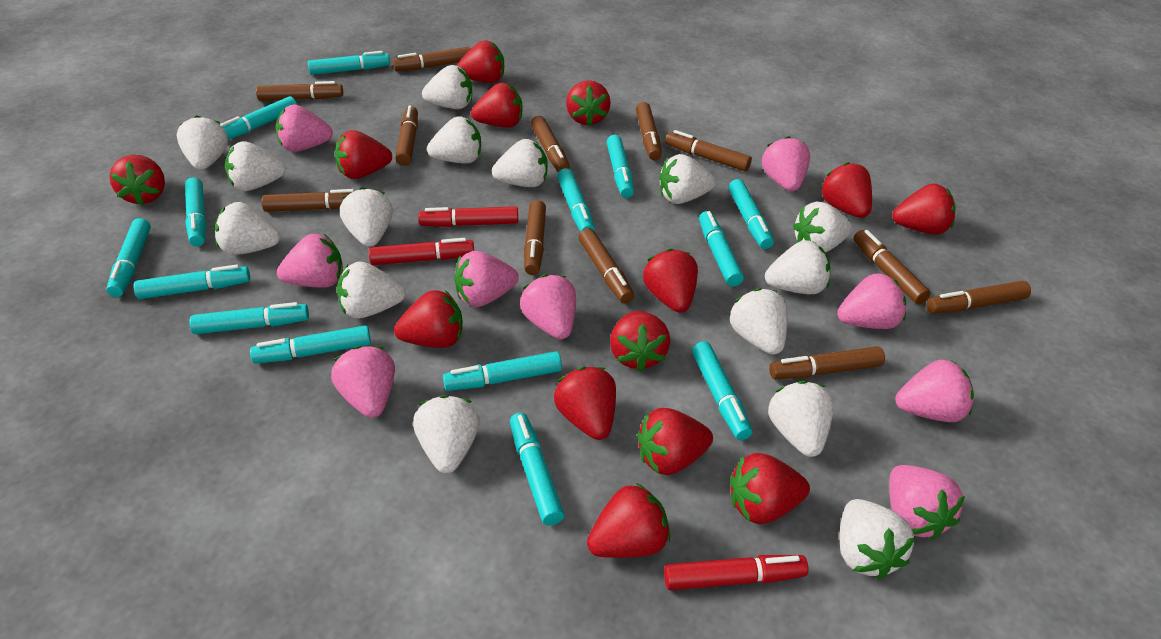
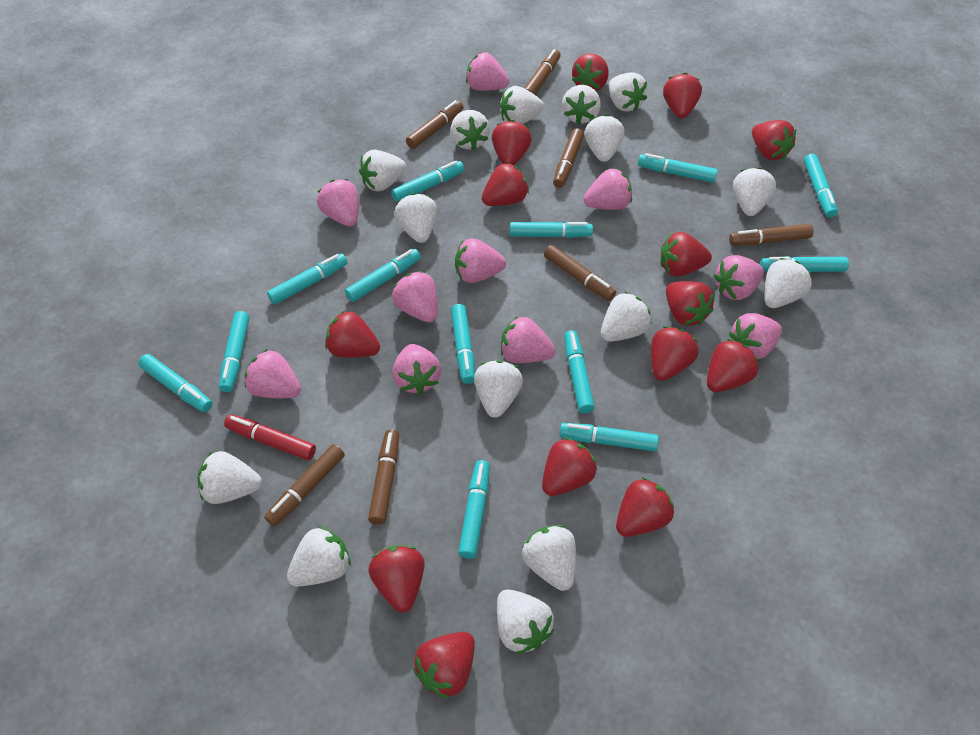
brown marker: [256,81,343,101] [262,189,354,212] [393,47,471,71] [395,105,418,166] [524,200,546,275] [531,116,570,172] [578,228,634,304] [636,102,662,160] [665,130,752,171] [769,346,885,379] [854,230,931,304] [927,281,1031,314] = 12 -> [264,444,345,526] [368,430,399,525] [406,100,463,149] [524,49,561,95] [544,245,616,301] [553,128,584,188] [729,224,813,246] = 7
pink strawberry: [275,105,333,152] [277,234,343,288] [331,346,395,418] [454,251,519,307] [520,274,576,339] [762,136,810,191] [837,274,906,329] [889,465,965,540] [895,360,974,422] = 9 -> [245,349,301,398] [317,179,359,226] [392,271,438,322] [392,344,441,395] [455,238,506,283] [466,52,509,91] [501,316,555,363] [583,168,632,210] [713,255,764,300] [729,313,782,359] = 10
red marker: [369,238,474,265] [418,206,518,227] [664,555,808,590] = 3 -> [224,414,316,460] = 1
turquoise marker: [106,218,151,297] [133,264,250,299] [185,177,206,246] [190,302,309,334] [220,96,297,140] [250,325,371,364] [308,51,390,75] [443,351,562,391] [510,413,564,526] [557,168,595,232] [607,135,634,198] [692,341,752,440] [699,211,744,286] [729,179,774,249] = 14 -> [138,354,212,412] [219,311,249,392] [267,253,347,305] [345,249,421,302] [391,161,464,202] [451,304,475,384] [458,460,490,559] [510,222,593,238] [560,423,659,451] [564,330,595,413] [638,153,718,183] [760,256,849,272] [804,154,838,218] = 13

